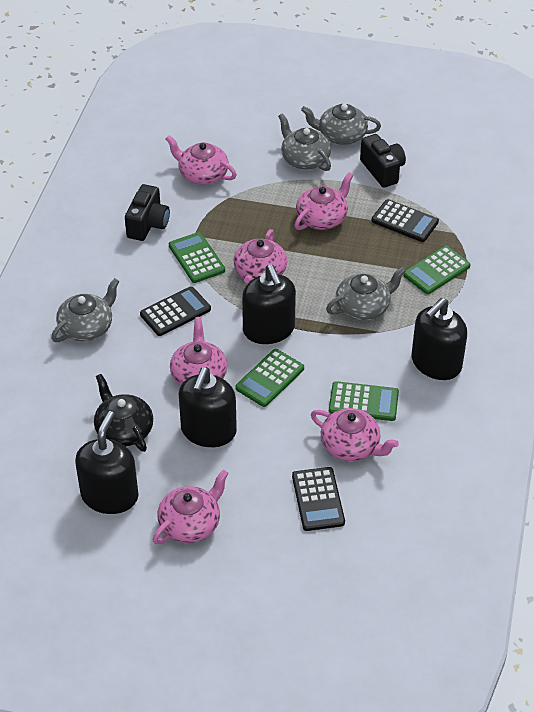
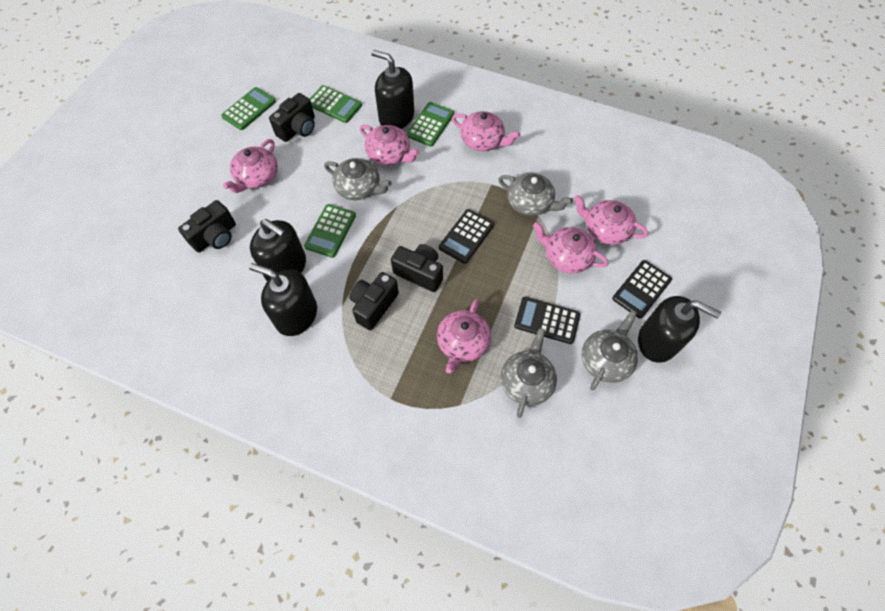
black camera: [125,184,170,241] [360,134,406,188] = 2 -> [178,200,236,253] [269,93,315,142] [349,272,399,330] [391,244,443,292] = 4
black teapot: [94,374,153,452] = 1 -> none = 0

